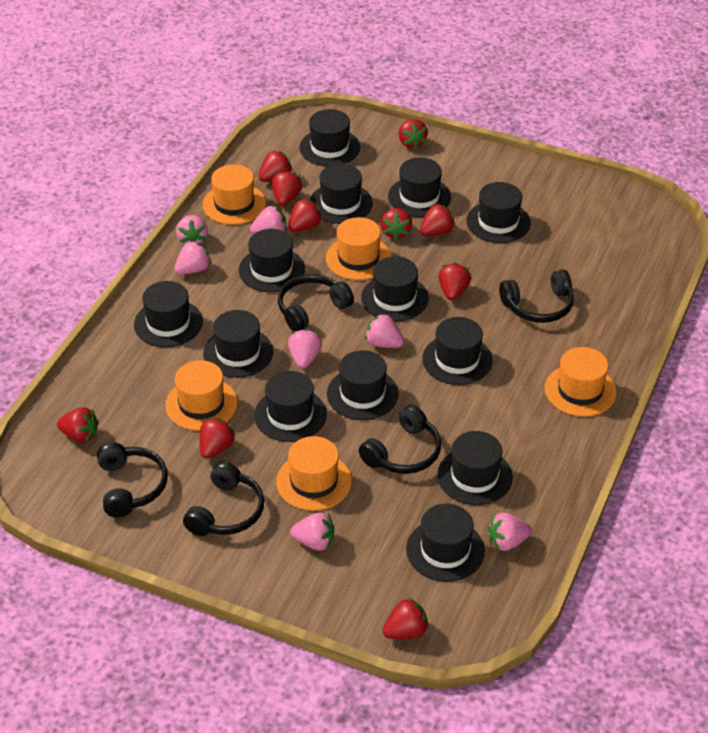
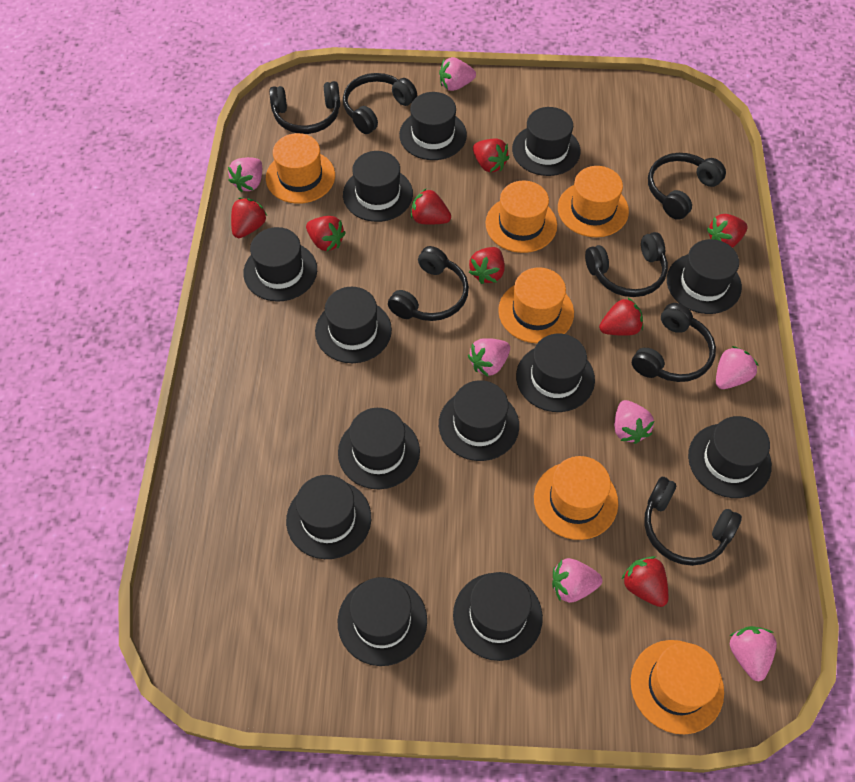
black headphones: [97,442,168,518] [183,461,264,536] [278,274,354,332] [359,405,441,474] [499,269,574,323] = 5 -> [269,81,340,134] [343,73,417,134] [388,246,469,321] [585,232,668,297] [632,303,716,382] [644,477,742,566] [648,153,726,220] = 7
orange hat: [165,360,238,431] [203,164,266,225] [276,436,352,511] [326,217,391,280] [545,347,617,417] = 5 -> [266,133,335,204] [485,181,557,253] [498,267,574,343] [534,456,618,540] [558,166,629,237] [631,640,724,734] = 6
red strawberry: [57,407,99,443] [199,418,235,459] [259,150,293,182] [272,170,302,206] [288,199,323,232] [381,208,412,240] [382,597,429,639] [398,119,428,149] [420,203,455,236] [438,263,471,300] = 10 -> [231,198,267,238] [306,216,346,251] [411,189,451,225] [469,247,505,284] [473,138,510,172] [599,298,643,336] [622,556,668,607] [707,214,748,248] = 8

